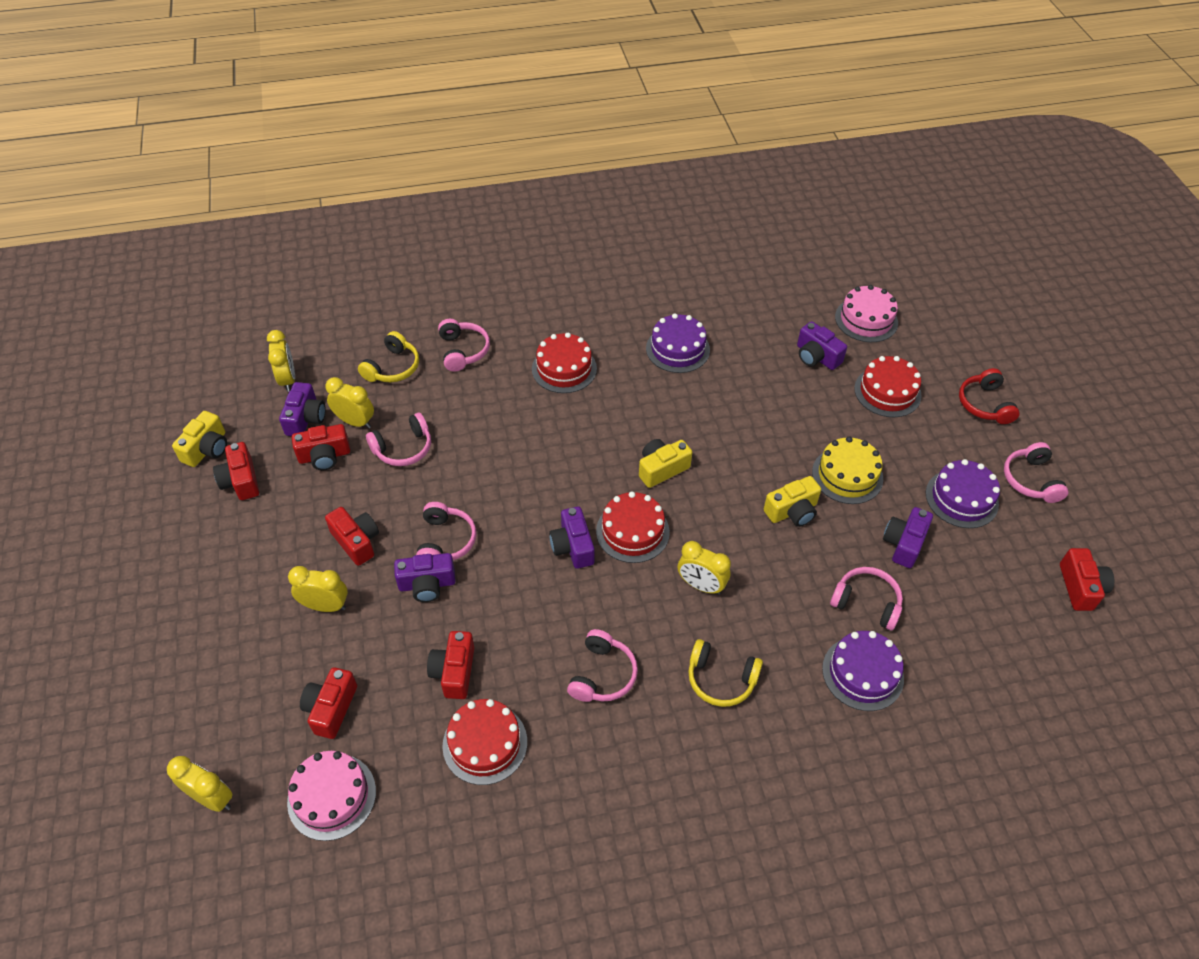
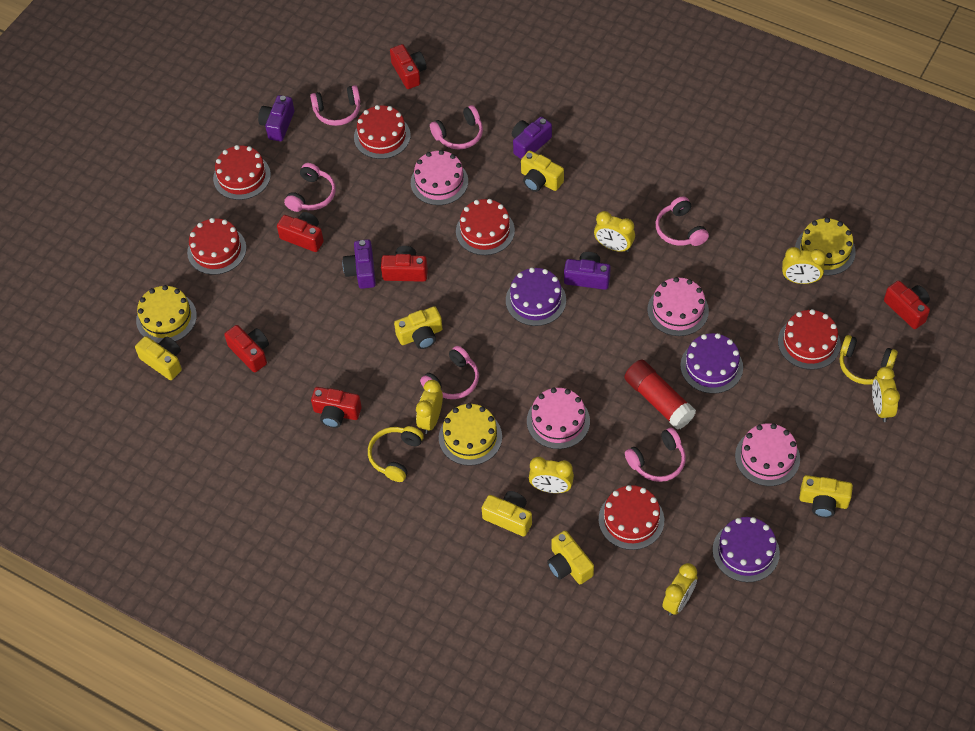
pink cake: [287,751,376,841] [835,285,898,342] = 2 -> [411,150,468,205] [527,388,590,449] [647,277,709,336] [735,423,800,486] = 4
purple camera: [279,382,326,436] [394,553,456,602] [549,507,595,569] [797,321,847,370] [883,507,933,568] = 5 -> [258,95,294,142] [342,239,376,289] [512,117,552,159] [564,252,611,290] = 4
red cake: [443,699,527,785] [532,333,597,393] [596,492,670,563] [854,356,922,417] = 4 -> [187,218,246,275] [213,145,271,200] [354,105,411,159] [456,199,515,255] [599,485,664,550] [778,309,841,370] = 6
red glue stick: none = 0 -> [624,360,696,430] = 1
red headphones: [959,368,1020,424] = 1 -> none = 0
yellow cake: [812,436,883,504] = 1 -> [136,285,197,343] [439,403,502,466] [795,218,856,276] = 3
yellow camera: [172,411,227,467] [639,439,692,488] [764,476,821,527] = 3 -> [135,336,182,380] [394,306,443,349] [482,491,532,537] [521,150,564,192] [547,530,594,585] [799,475,853,518] = 6
yellow clock: [167,756,233,812] [267,330,295,392] [288,566,348,612] [325,377,374,428] [678,541,731,595] = 5 -> [416,380,443,434] [529,457,574,493] [594,211,635,252] [662,563,697,616] [782,247,826,284] [872,367,900,422] = 6

